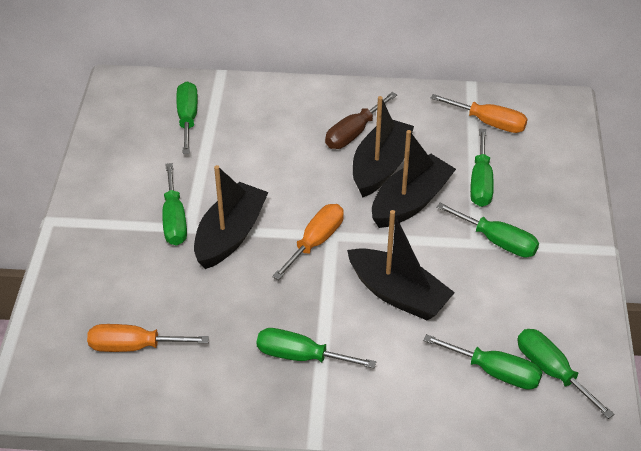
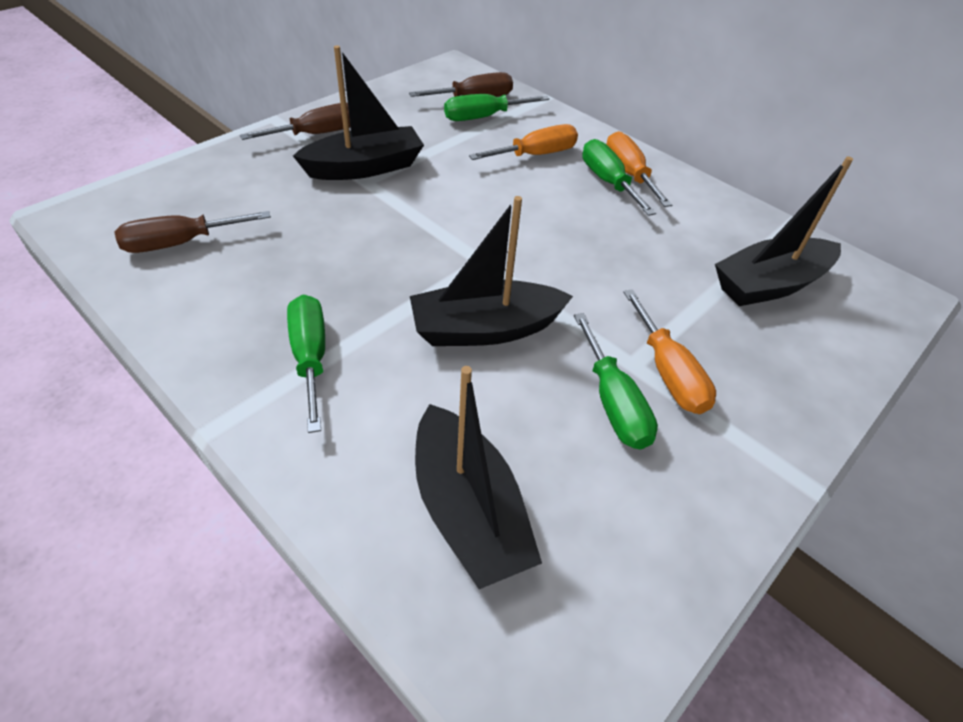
brown screwdriver: [325,92,397,149] = 1 -> [114,211,271,253] [240,103,350,140] [409,72,513,97] = 3
green screwdriver: [162,163,187,245] [176,81,198,154] [256,328,376,369] [423,334,543,390] [436,203,539,258] [470,129,494,207] [517,329,614,419] = 7 -> [287,295,325,433] [444,94,549,121] [574,313,658,449] [582,139,656,216] = 4

